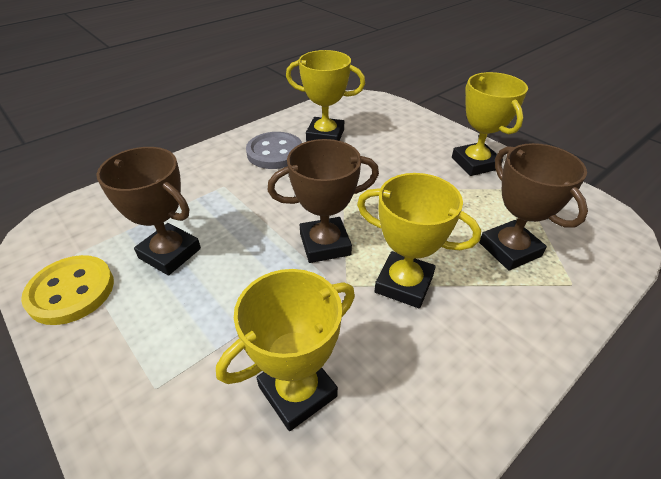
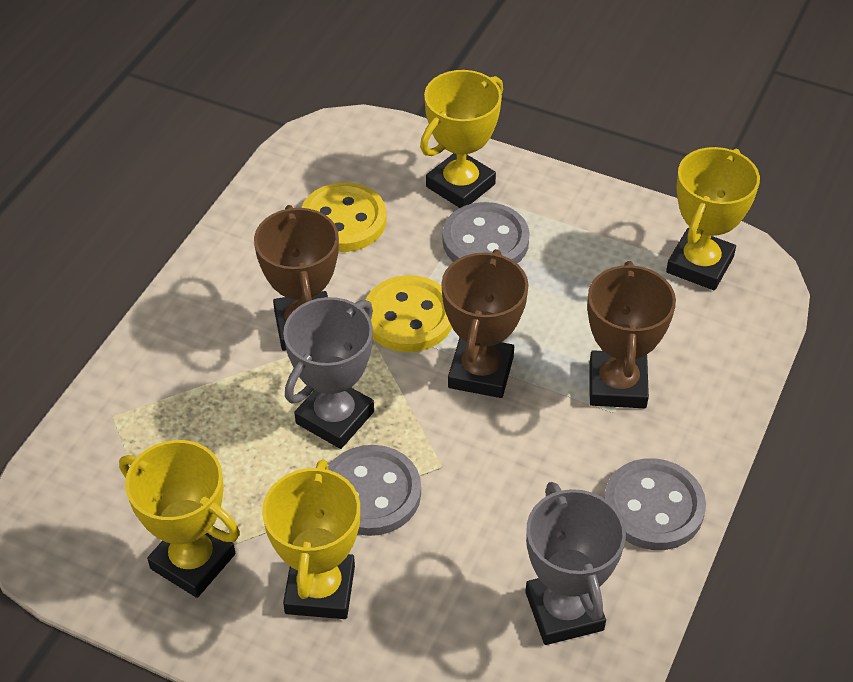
grey button: [246,132,302,169] = 1 -> [328,445,421,536] [442,202,530,264] [604,458,706,550] = 3
grey trophy: none = 0 -> [283,297,374,449] [525,482,626,645] = 2
yellow button: [21,255,114,325] = 1 -> [301,182,386,252] [363,275,452,352] = 2

